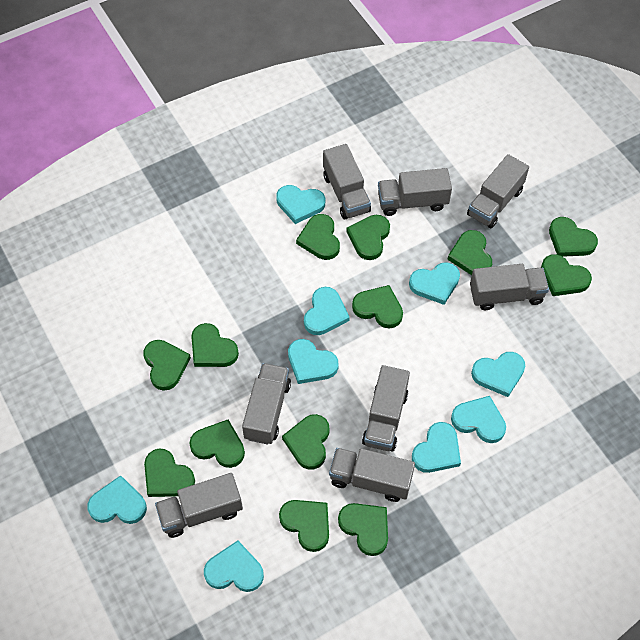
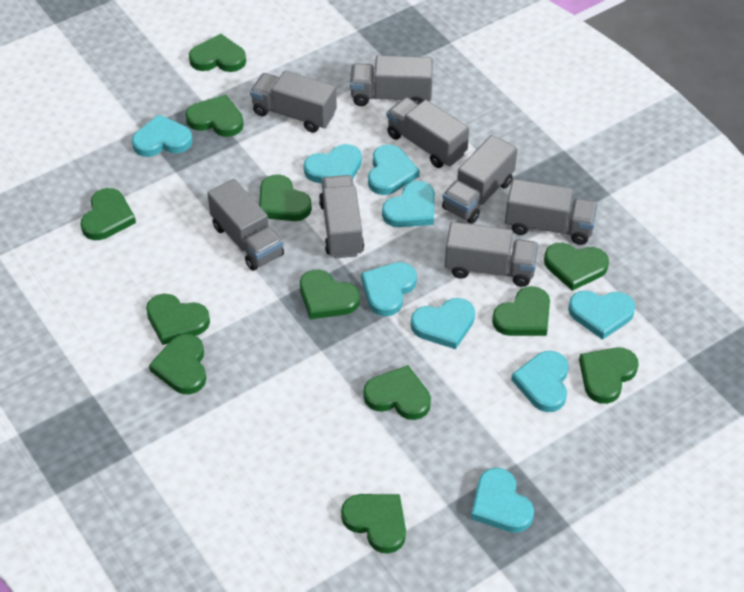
green heart: [143,340,191,391] [144,449,195,497] [189,420,245,468] [191,323,239,367] [279,500,329,552] [282,414,330,470] [296,214,340,260] [338,503,388,556] [346,215,390,260] [352,285,403,328] [447,230,492,275] [541,254,592,296] [549,217,598,257] = 13 -> [80,188,136,240] [146,294,210,345] [149,334,206,394] [186,95,244,137] [189,34,246,72] [259,174,312,221] [300,269,360,319] [341,494,406,554] [363,365,431,420] [492,286,550,336] [544,243,609,291] [579,347,639,404] = 12

